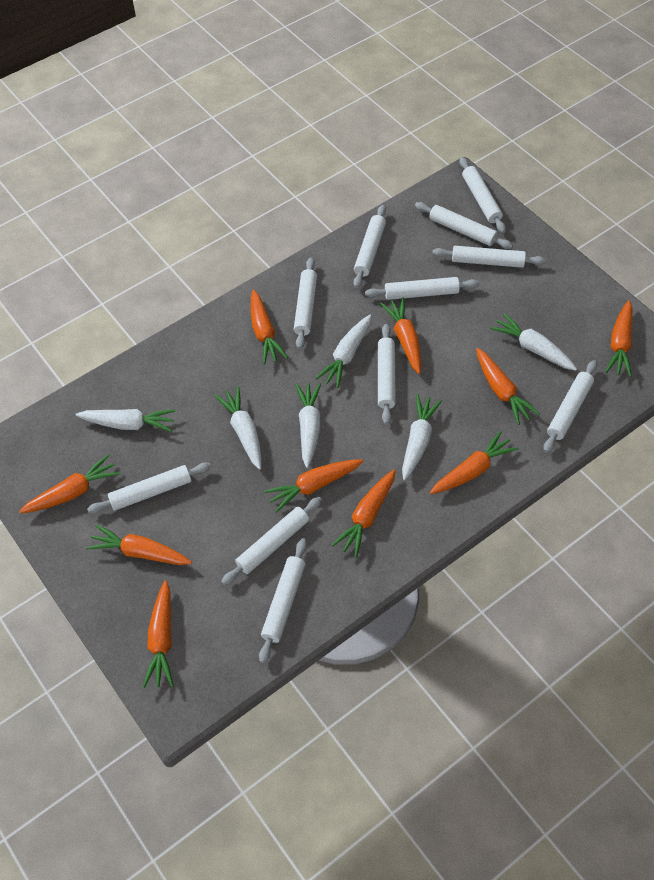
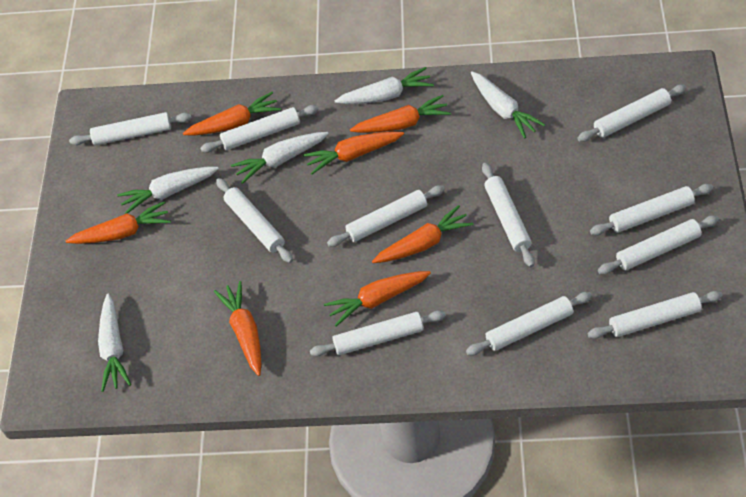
orange carrot: [19,454,120,513] [86,525,192,565] [143,580,174,688] [251,290,288,364] [264,459,363,513] [332,470,396,558] [380,298,421,374] [430,431,519,494] [476,348,540,425] [605,300,633,377] = 10 -> [66,201,171,244] [183,92,281,136] [214,281,261,376] [303,131,404,174] [324,271,431,326] [350,95,451,133] [372,205,474,263] = 7
white carrot: [76,409,176,432] [214,387,261,470] [295,383,321,468] [315,315,372,388] [402,394,442,480] [490,313,577,371] = 6 -> [98,294,131,392] [117,167,219,214] [231,132,329,184] [335,67,434,104] [471,71,545,139] = 5

